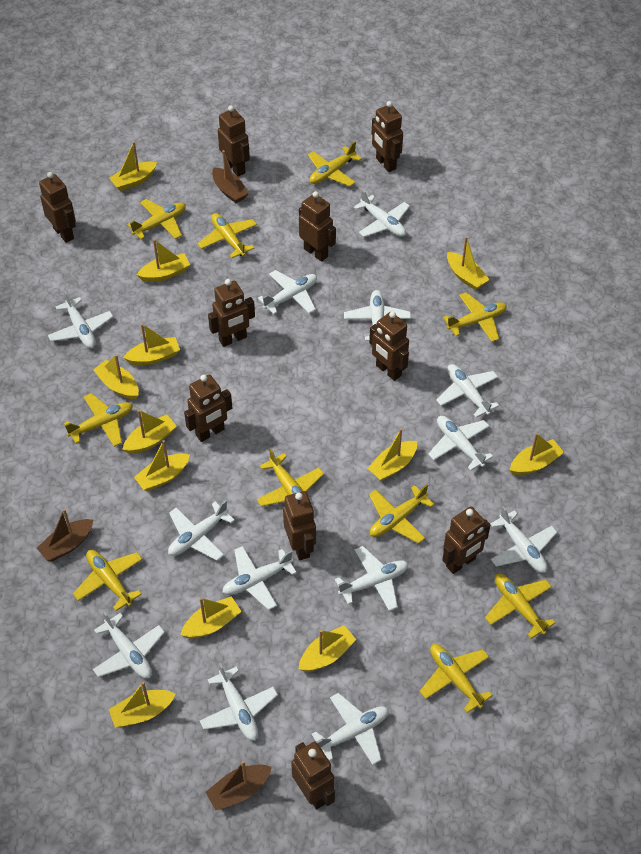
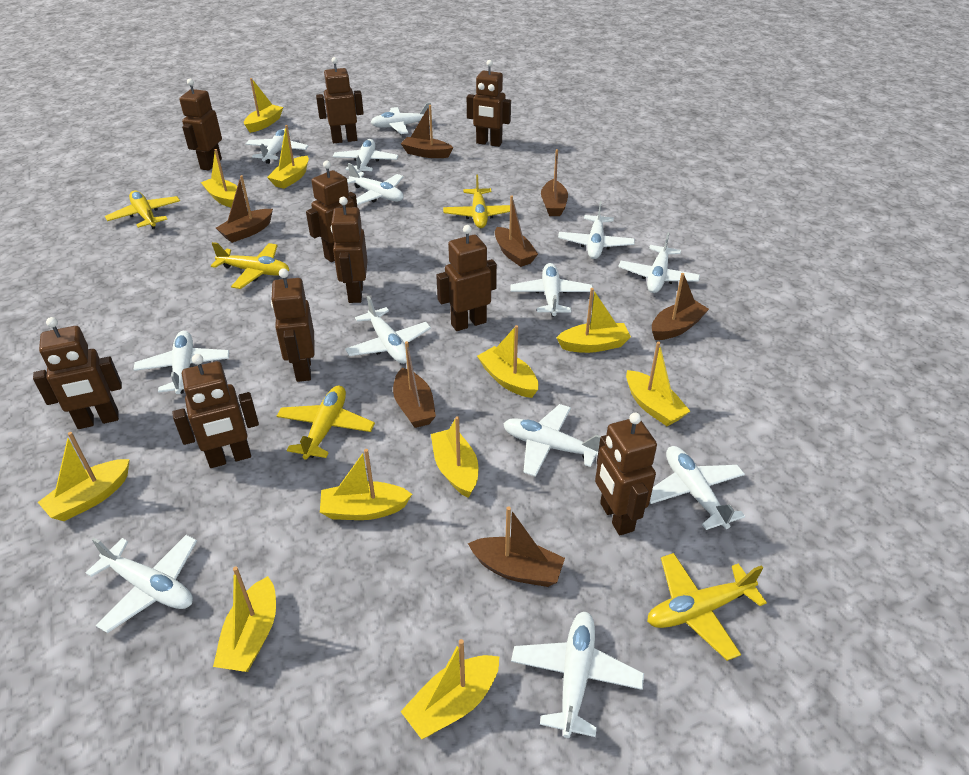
brown boat: [37,509,93,561] [206,761,272,811] [212,150,249,203] = 3 -> [216,175,273,243] [393,341,436,428] [401,105,453,158] [468,507,565,587] [495,195,538,267] [541,149,568,216] [652,273,709,340] = 7
yellow boat: [93,354,139,400] [109,141,157,191] [109,682,175,728] [122,410,177,454] [123,323,180,365] [134,440,190,491] [137,239,190,282] [180,596,242,639] [299,625,357,672] [368,428,417,481] [447,236,490,290] [510,433,564,475] = 12 -> [38,432,130,521] [201,149,237,207] [213,567,276,672] [244,78,283,133] [267,125,309,189] [320,449,412,520] [400,639,500,739] [431,416,478,498] [477,325,538,398] [556,288,631,353] [626,342,690,426] = 11
yellow plane: [64,393,133,447] [73,550,142,611] [127,199,186,239] [198,213,257,258] [257,449,324,507] [308,142,362,186] [369,484,434,544] [420,644,493,713] [443,292,507,342] [485,574,556,638] = 10 -> [105,190,180,229] [211,242,289,289] [277,386,375,460] [443,174,510,228] [647,553,767,661] = 5

